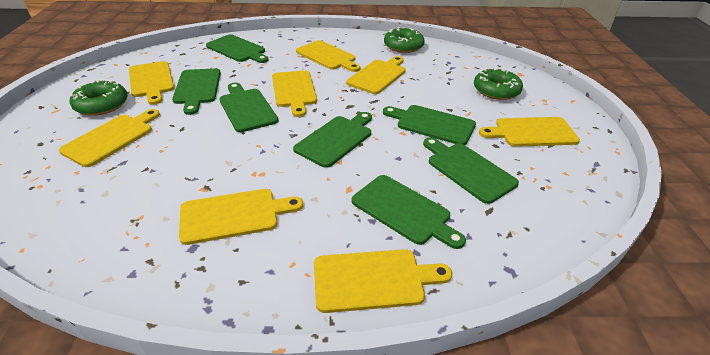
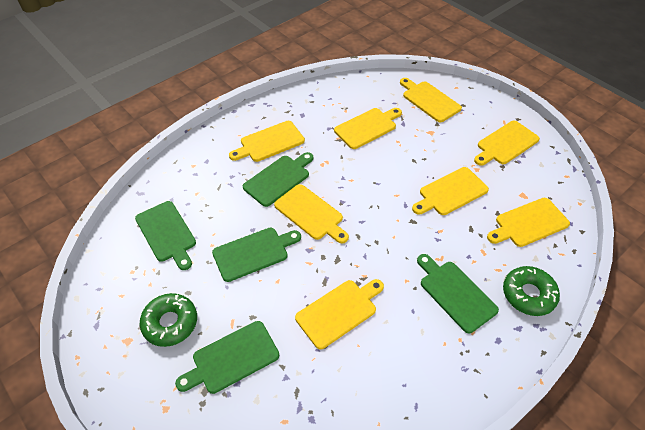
green cutting board: [172,69,221,115] [206,34,269,63] [219,83,278,132] [293,112,372,168] [352,175,466,249] [383,105,476,145] [423,137,519,204] = 7 -> [135,201,196,270] [175,321,279,394] [212,228,301,282] [243,152,313,207] [417,254,499,333] = 5
green donut: [70,80,128,116] [384,27,425,53] [474,68,523,100] = 3 -> [140,293,197,347] [503,266,560,316] = 2

